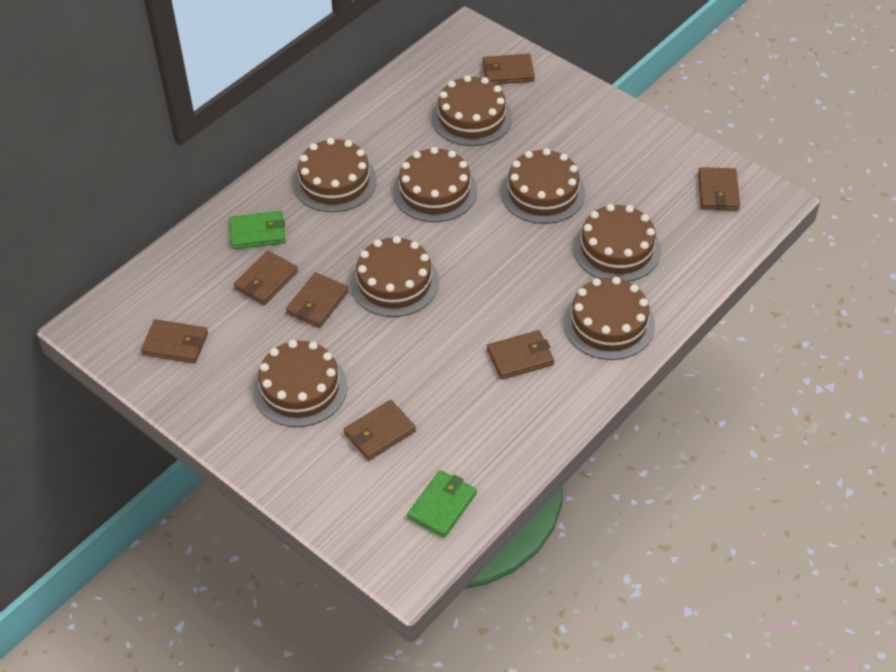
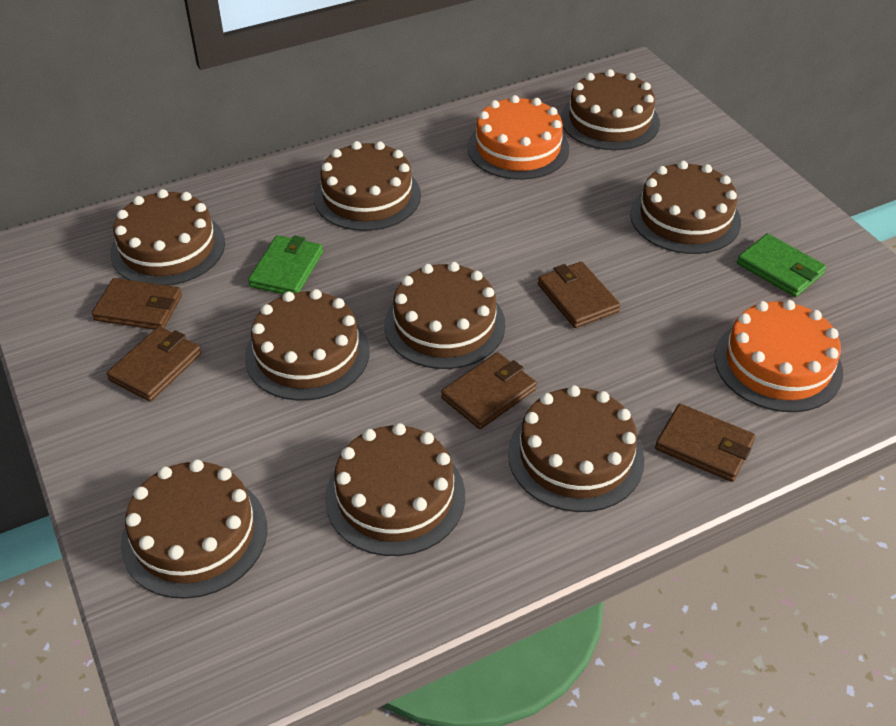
brown cake: [253,340,347,427] [293,138,377,212] [350,236,439,317] [393,147,477,222] [432,75,512,146] [501,148,585,224] [563,277,655,360] [573,204,661,282] = 8 -> [110,189,225,286] [121,459,267,599] [245,289,370,401] [314,141,421,231] [325,423,465,556] [384,262,506,369] [508,385,644,512] [561,69,660,150] [630,161,741,254] = 9
brown wallet: [141,319,208,363] [234,251,298,305] [286,272,349,328] [344,400,416,461] [483,53,535,84] [487,330,554,380] [698,167,740,210] = 7 -> [92,278,182,330] [106,326,202,401] [441,352,537,429] [538,261,620,328] [655,404,756,482] = 5
orange cake: none = 0 -> [467,95,569,180] [714,300,843,412] = 2

